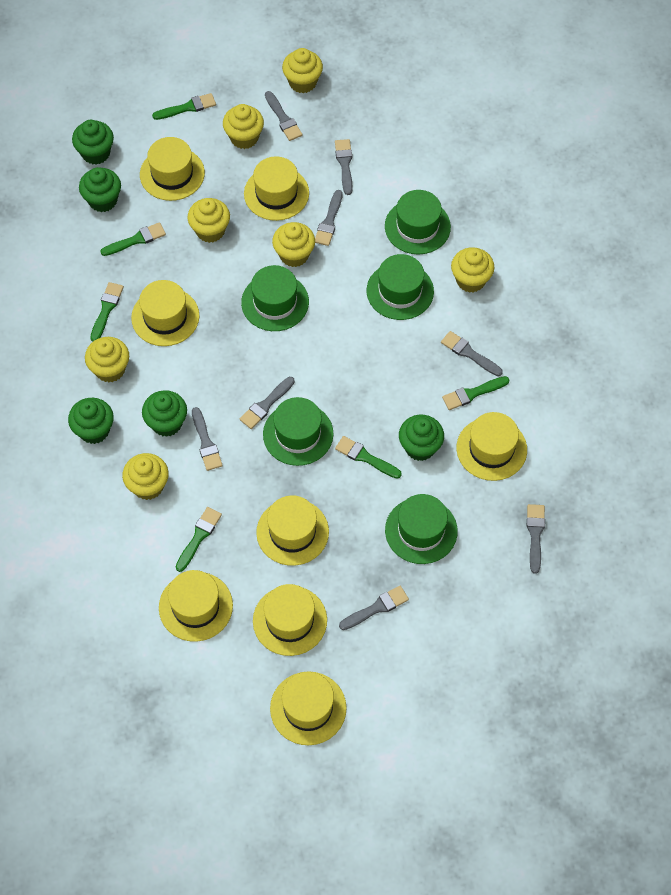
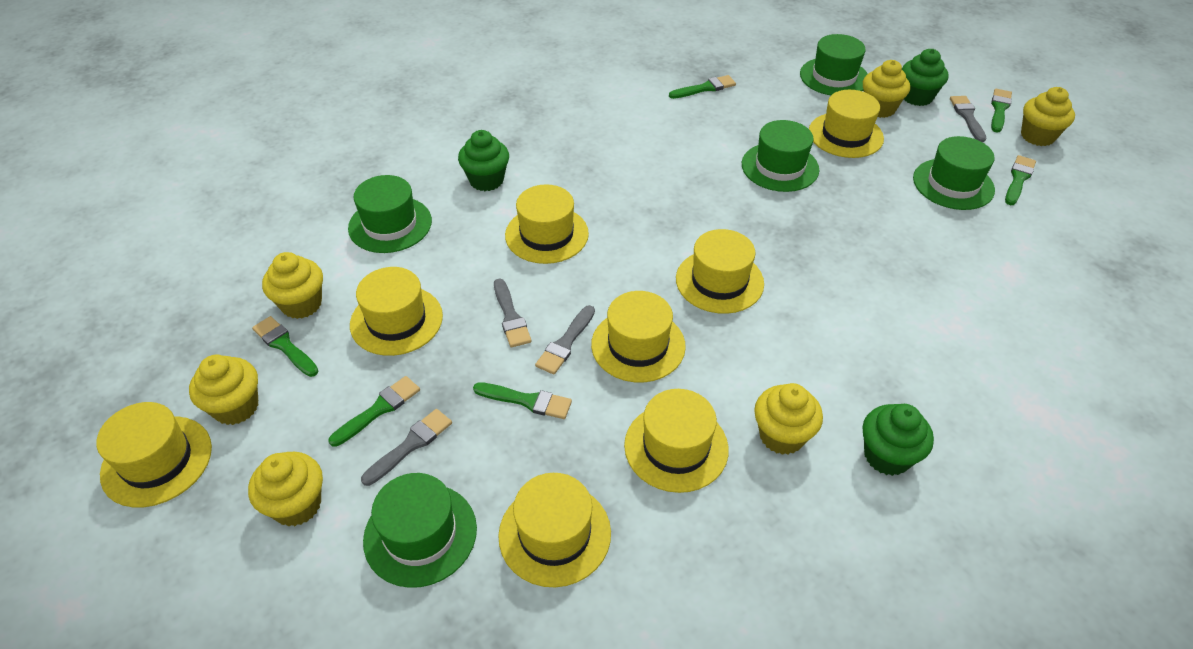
green cupcake: [68,398,114,444] [72,120,114,165] [79,167,121,212] [142,390,187,437] [399,415,444,461] = 5 -> [458,130,509,191] [863,404,934,476] [902,49,948,106] = 3
grey brush: [192,407,223,471] [240,377,295,429] [265,91,303,141] [315,190,343,246] [335,139,352,195] [339,586,409,630] [441,331,503,376] [527,504,545,574] = 8 -> [361,409,452,486] [494,278,532,347] [535,305,595,375] [950,96,986,142] = 4
yellow cupcake: [85,337,129,382] [122,453,169,500] [188,198,230,243] [223,104,264,149] [272,222,315,267] [282,48,323,93] [451,247,494,293] = 7 -> [189,355,258,425] [248,452,323,526] [262,252,323,319] [754,383,823,455] [863,60,910,118] [1021,87,1075,146] = 6

